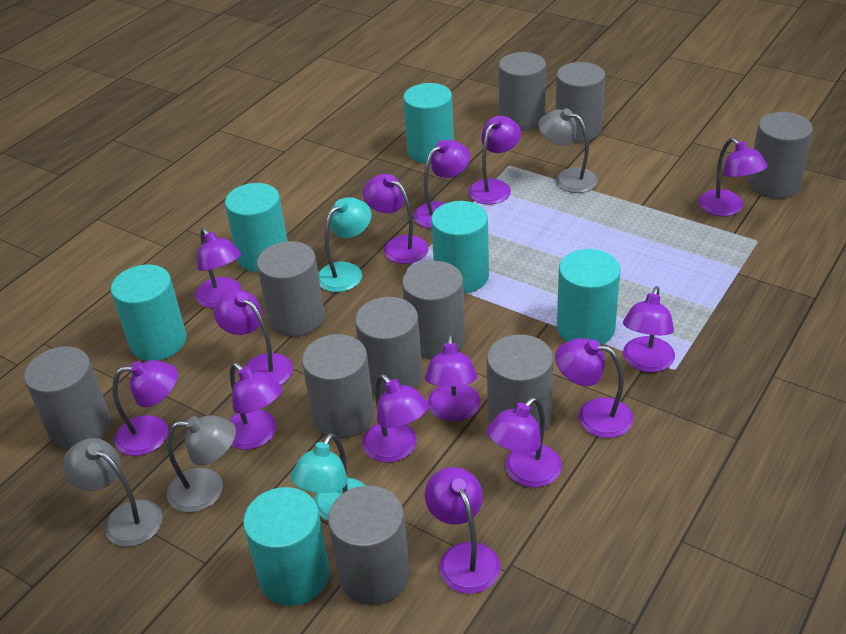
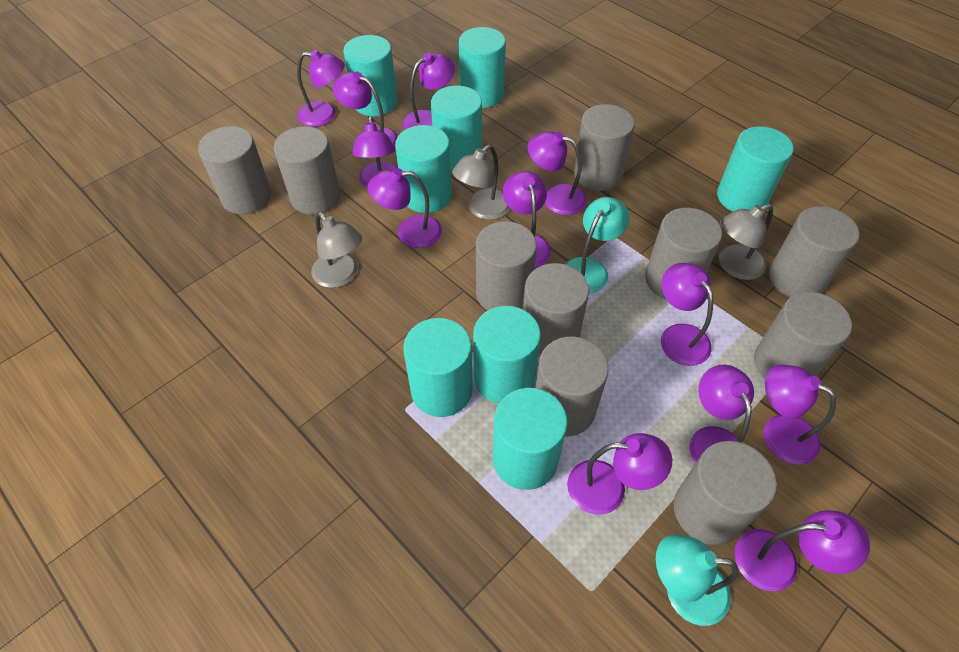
purple lamp: [112,360,178,456] [195,228,242,308] [214,290,293,385] [229,363,282,450] [362,374,429,463] [363,174,429,264] [414,140,470,228] [425,334,480,422] [425,467,500,594] [468,116,521,205] [487,397,562,487] [555,338,633,438] [623,286,675,372] [698,138,768,216] = 14 -> [297,50,345,127] [333,71,398,148] [352,116,398,188] [368,168,442,248] [403,53,455,130] [503,171,551,268] [528,131,587,215] [567,433,672,515] [661,263,713,366] [689,364,754,463] [735,510,870,591] [763,364,836,465] = 12
turquoise cylinder: [111,265,187,361] [225,183,288,272] [243,487,330,606] [403,83,454,164] [431,201,489,293] [557,249,621,345] = 6 -> [343,35,398,116] [395,125,452,213] [403,318,473,417] [431,86,482,170] [459,27,506,108] [473,306,541,404] [493,388,567,490] [717,126,793,212] = 8

